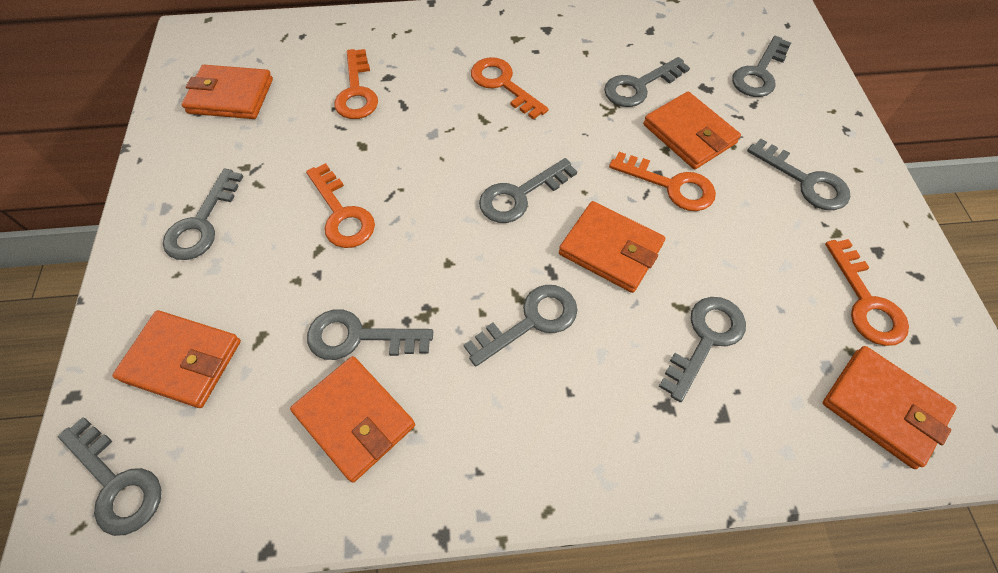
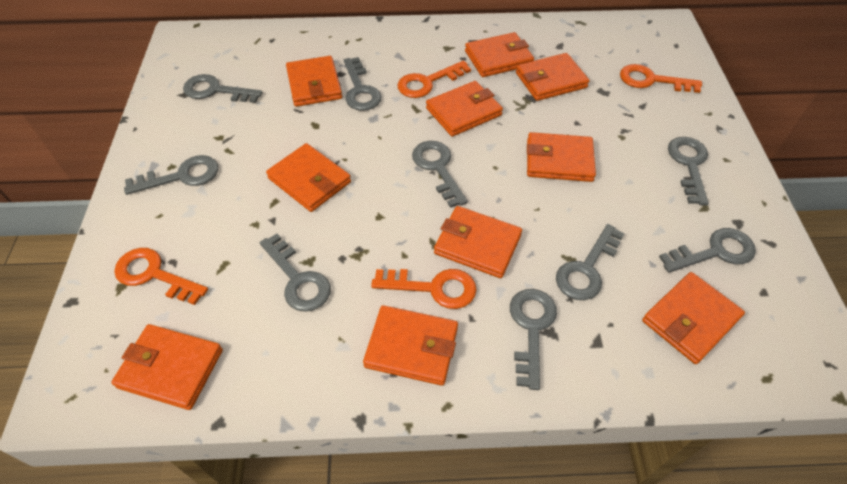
orange key: [306,163,375,248] [334,49,378,119] [471,57,549,120] [609,152,716,211] [825,239,909,346] = 5 -> [114,248,208,305] [371,269,476,309] [397,60,471,98] [620,64,702,93] = 4
orange wallet: [112,310,241,408] [182,65,273,119] [290,356,415,483] [559,201,665,293] [643,92,741,169] [823,346,957,469] = 6 -> [111,324,223,410] [266,143,351,212] [286,56,342,107] [363,305,458,386] [426,81,503,137] [434,206,522,278] [465,32,534,77] [516,53,589,101] [527,132,596,182] [642,272,745,364] = 10

